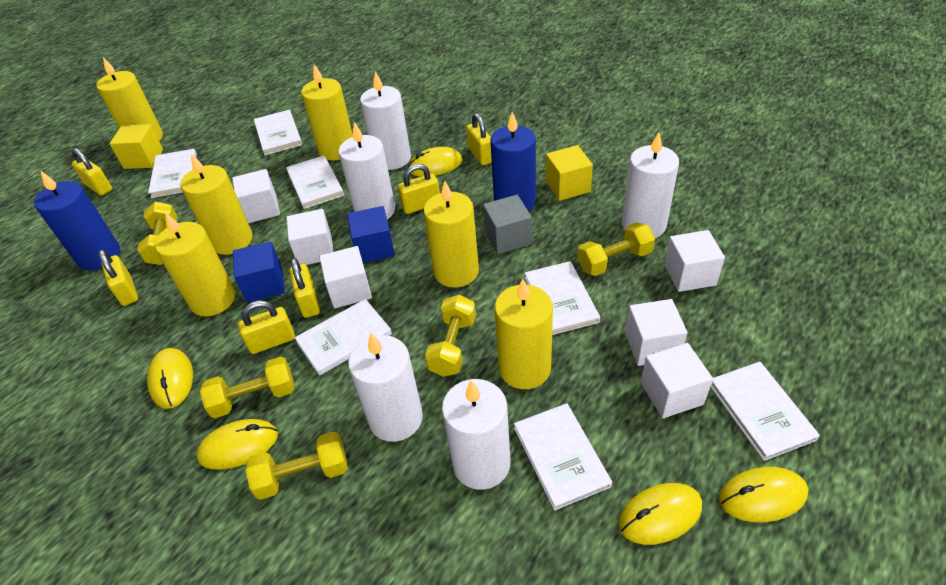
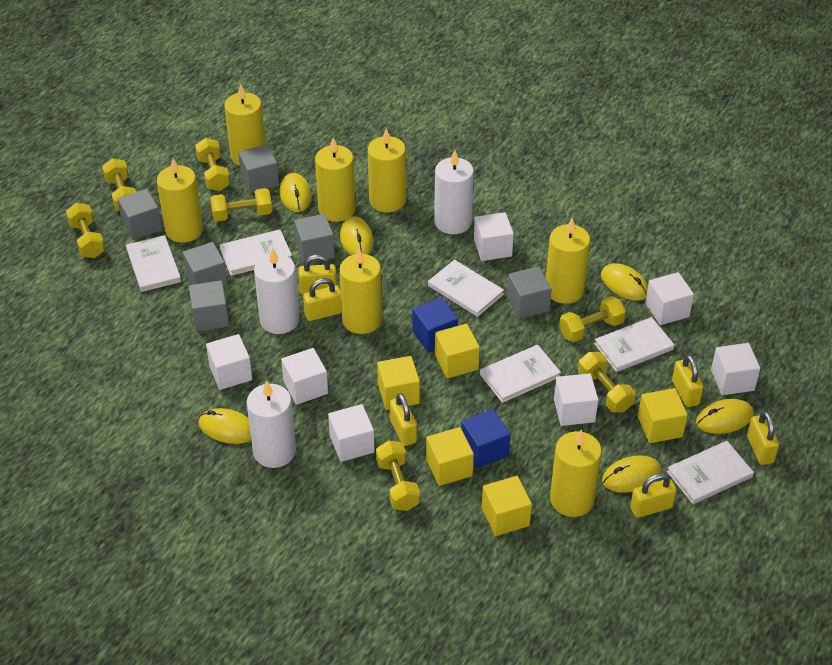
blue candle: [34,170,120,270] [490,112,536,212] = 2 -> none = 0
grey cube: [483,195,532,254] = 1 -> [118,189,162,240] [183,242,228,287] [189,280,229,331] [238,144,279,193] [294,214,335,263] [507,266,552,319] = 6
white book: [148,149,197,198] [254,110,302,155] [286,155,344,209] [295,299,392,376] [514,403,612,510] [525,261,600,335] [710,362,820,461] = 7 -> [126,235,181,292] [220,229,292,276] [428,260,504,317] [480,345,561,403] [594,317,674,372] [667,441,754,504] = 6
white candle: [338,122,395,219] [348,333,423,442] [360,71,411,170] [442,379,510,490] [622,132,679,238] = 5 -> [247,380,296,468] [254,248,300,334] [434,150,474,234] = 3
white cube: [232,169,280,223] [286,209,334,265] [319,246,372,308] [625,299,687,366] [641,343,713,418] [664,230,725,292] = 6 -> [206,334,252,390] [281,348,328,405] [328,404,375,462] [474,212,514,261] [554,373,598,426] [645,272,694,325] [711,343,760,395] = 7
yellow candle: [96,57,163,141] [154,212,235,316] [180,153,253,255] [301,64,353,160] [423,181,479,288] [495,279,553,389] = 6 -> [157,158,203,243] [224,84,265,166] [315,138,356,222] [339,248,382,334] [368,128,406,212] [546,218,590,304] [550,429,602,517] = 7
yellow cube: [110,124,163,169] [546,145,593,201] = 2 -> [377,356,420,410] [426,427,474,486] [435,323,480,378] [482,476,532,536] [638,388,688,443] = 5
yellow dumbbell: [137,202,178,265] [200,357,294,418] [245,431,348,500] [425,294,476,377] [577,222,655,276] = 5 -> [66,203,105,258] [102,158,136,211] [195,138,230,191] [210,188,272,222] [376,441,420,511] [559,296,626,342] [578,352,635,413] = 7
yellow mouse: [147,348,193,409] [196,419,278,470] [408,147,463,177] [619,483,702,545] [719,467,808,522] = 5 -> [199,408,251,444] [279,173,312,212] [340,216,374,255] [601,263,648,301] [602,455,662,493] [696,399,754,434] = 6

